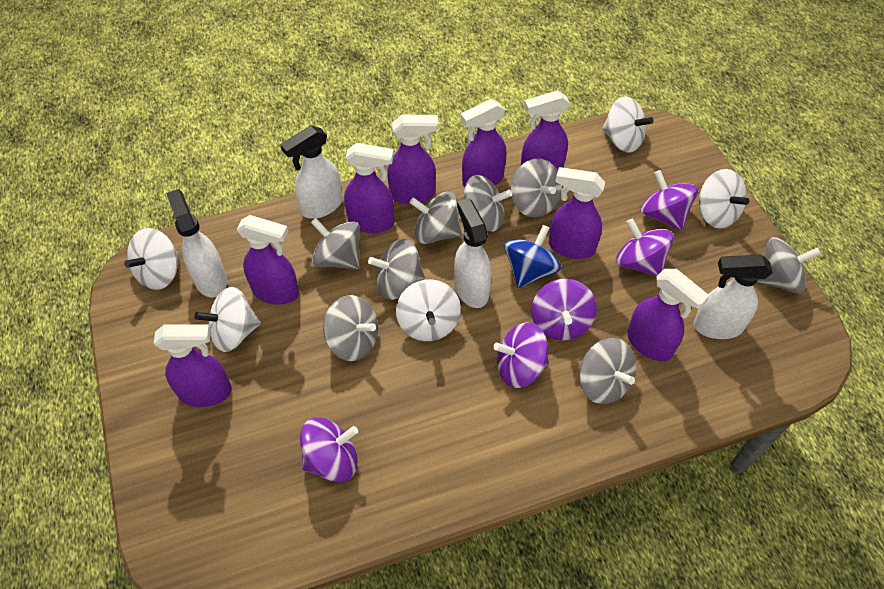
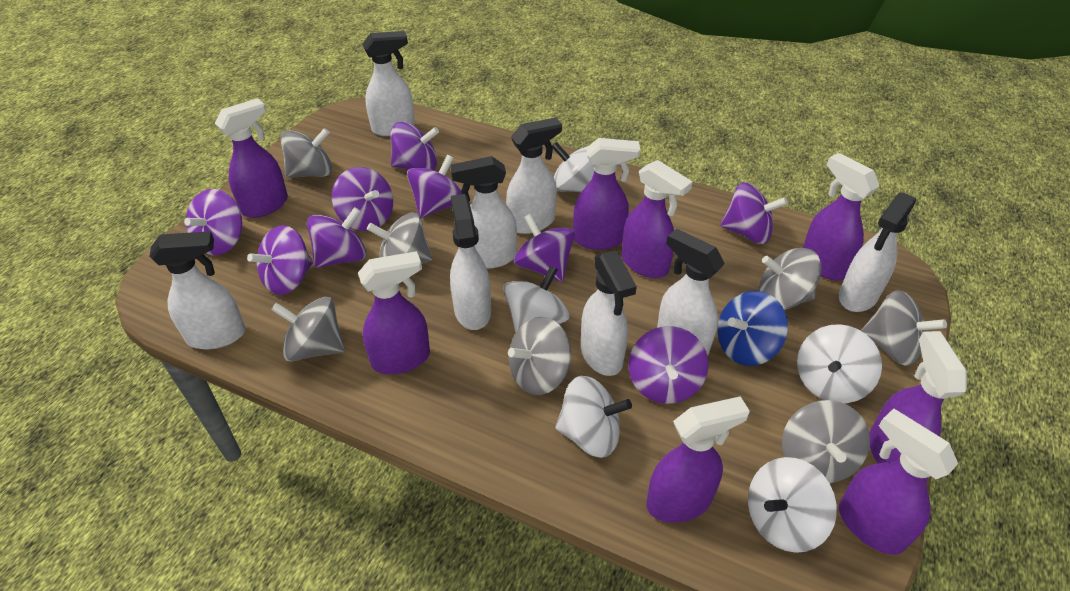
grey spinning top: [311,218,360,269] [323,295,378,361] [368,239,425,300] [410,192,462,244] [458,175,512,232] [511,158,562,218] [579,338,636,404] [757,237,821,294] = 8 -> [271,297,345,362] [280,128,332,178] [367,213,433,264] [508,317,571,395] [759,248,822,310] [782,400,870,483] [861,290,947,366] = 7
purple spinning top: [300,418,358,482] [493,322,549,388] [531,279,597,341] [616,218,674,276] [641,170,698,230] = 5 -> [184,189,242,255] [247,225,313,295] [307,207,366,268] [332,167,393,231] [391,122,439,170] [407,154,461,218] [514,214,575,282] [629,326,708,404] [720,182,788,244] = 9
white spray bottle: [166,189,227,298] [280,125,343,219] [454,198,492,308] [693,255,773,339] = 4 -> [149,231,246,349] [362,31,415,136] [450,156,517,269] [450,194,491,330] [506,118,562,234] [581,250,637,376] [657,229,725,356] [839,192,916,312] = 8

